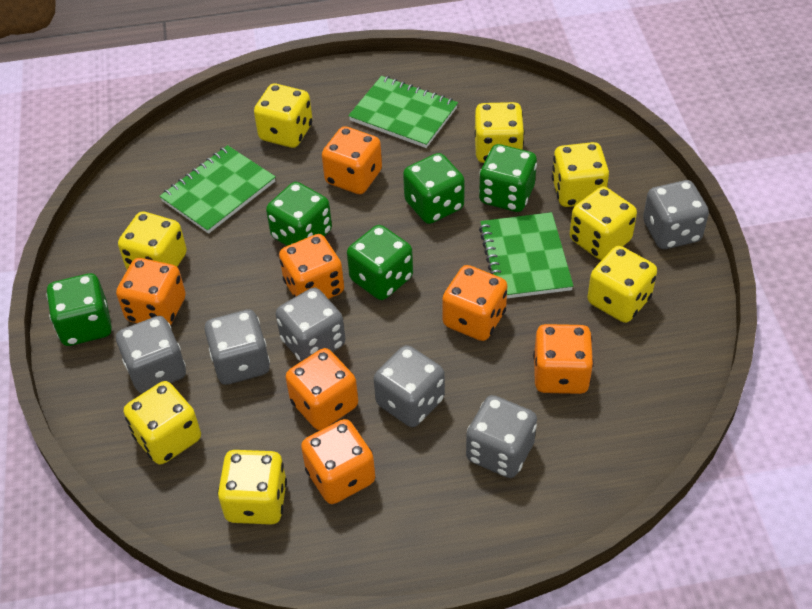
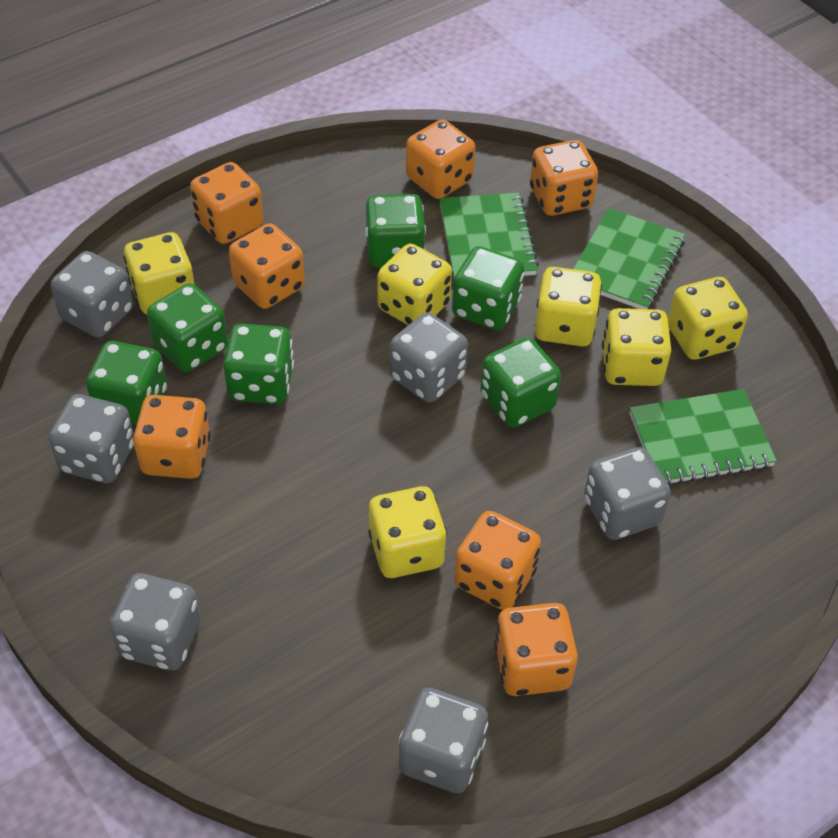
green dice: [46,273,112,346] [266,182,332,246] [347,225,413,300] [403,153,465,224] [479,144,537,212] = 5 -> [86,341,167,425] [147,283,228,372] [223,324,294,404] [365,194,426,268] [452,246,524,330] [480,338,561,427] = 6
yellow dice: [118,212,187,269] [124,381,201,465] [217,450,287,525] [254,84,313,148] [475,102,525,163] [552,142,609,207] [570,187,637,260] [587,246,657,323] = 8 -> [124,232,195,314] [368,486,447,578] [377,244,452,325] [535,267,602,347] [602,308,671,386] [668,277,748,360] = 6

